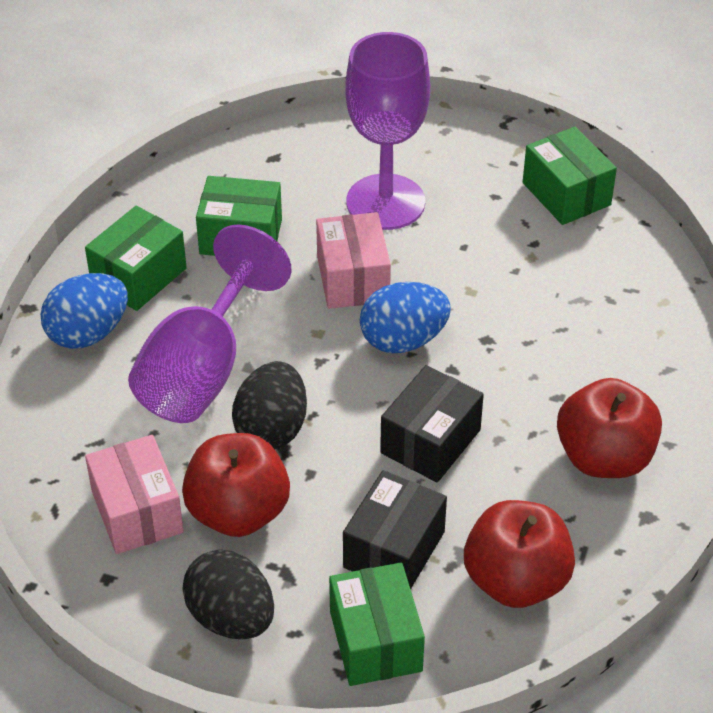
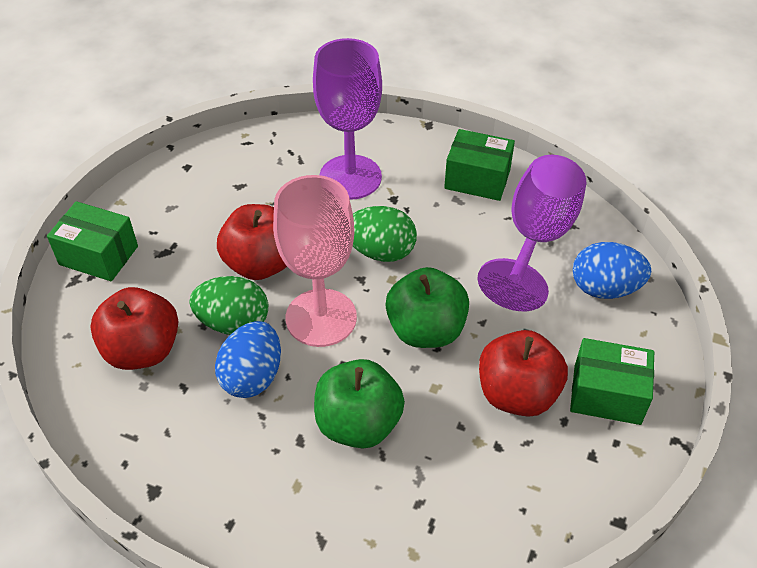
black box: [343,470,447,589] [380,365,484,483] = 2 -> none = 0
black egg: [182,550,274,639] [232,361,307,449] = 2 -> none = 0
green apple: none = 0 -> [314,359,405,448] [386,267,469,348] = 2
green box: [85,205,187,311] [196,176,282,256] [329,563,425,686] [523,127,617,225] = 4 -> [47,201,138,281] [444,129,515,201] [570,338,654,425] = 3
green egg: none = 0 -> [190,276,268,335] [353,206,417,262] = 2
pink box: [85,435,184,554] [316,212,391,309] = 2 -> none = 0
pink goblet: none = 0 -> [273,175,357,347] = 1

